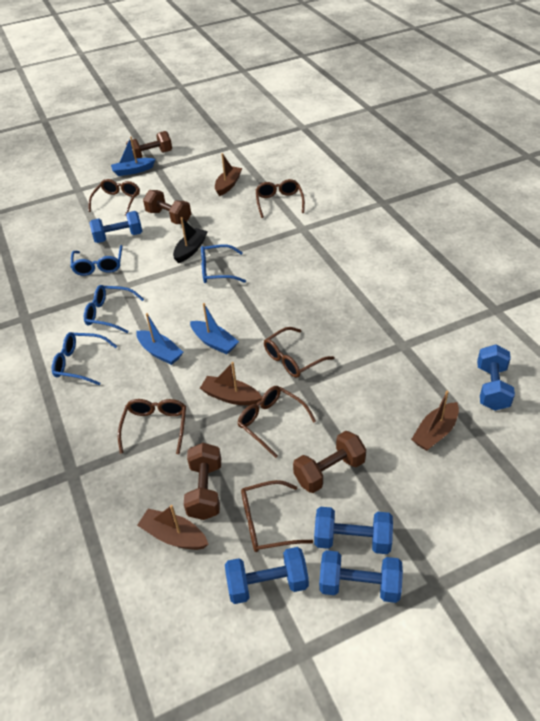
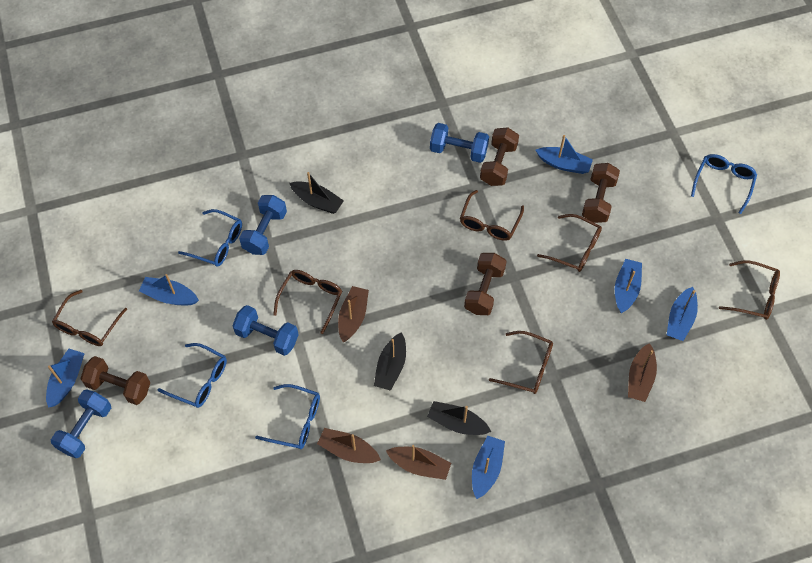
black boat: [173,217,208,263] = 1 -> [289,172,344,214] [374,332,406,391] [427,401,491,435] = 3
blue boat: [111,136,155,176] [136,313,183,365] [190,303,239,354] = 3 -> [46,349,85,408] [139,274,199,305] [472,436,505,499] [535,135,593,174] [615,259,642,313] [667,287,698,341] = 6
blue dumbbell: [89,211,143,243] [225,547,309,604] [314,507,393,554] [319,550,403,603] [477,344,515,411] = 5 -> [51,389,111,458] [232,305,299,356] [239,195,287,255] [430,123,489,163] = 4

